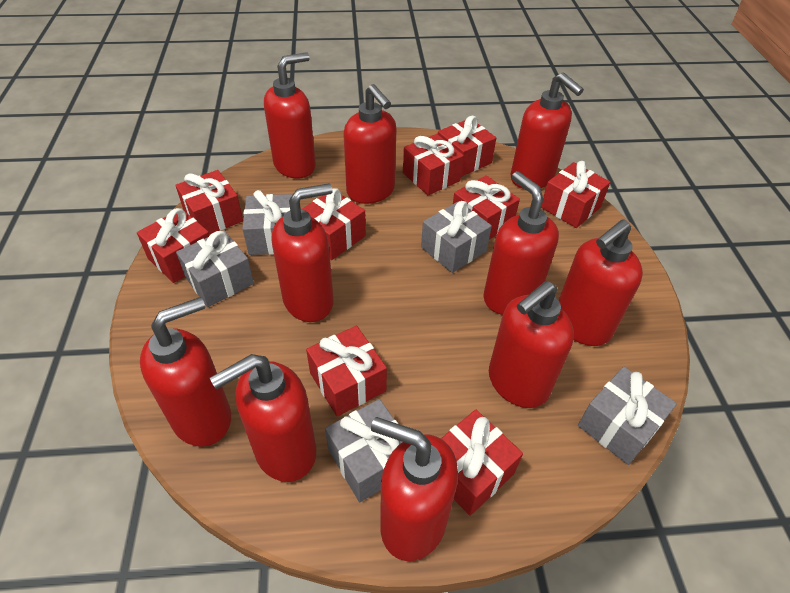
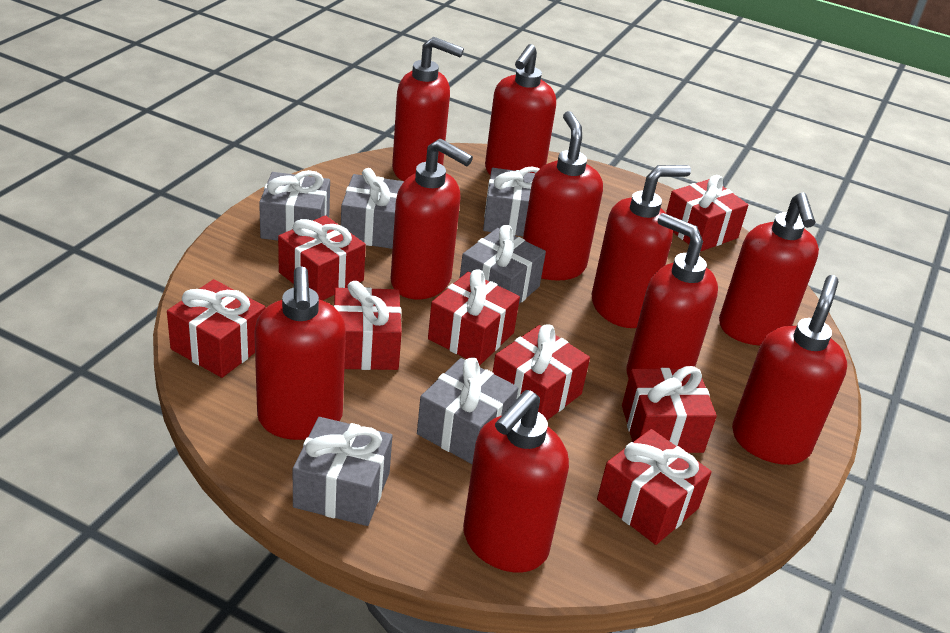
grey gift: [176,230,254,307] [242,190,293,255] [325,399,402,502] [421,201,492,273] [578,367,677,465] = 5 -> [259,170,330,241] [293,417,392,526] [341,168,404,249] [417,358,518,464] [460,225,546,304] [483,167,539,236] = 6
red gift: [137,208,210,283] [175,170,243,235] [302,188,366,260] [306,326,387,417] [403,134,464,195] [438,116,496,177] [441,410,523,516] [453,175,520,239] [541,161,610,228] = 9 -> [167,279,265,378] [278,215,366,301] [334,281,402,370] [428,269,520,365] [493,324,590,420] [597,429,712,545] [622,366,717,453] [666,175,748,252] = 8

